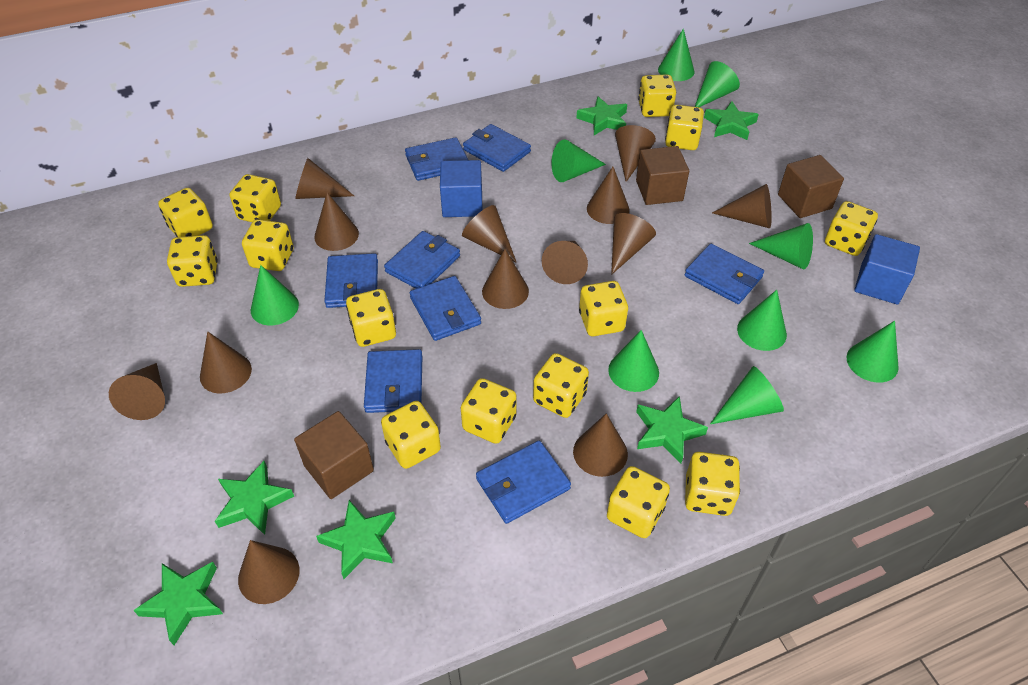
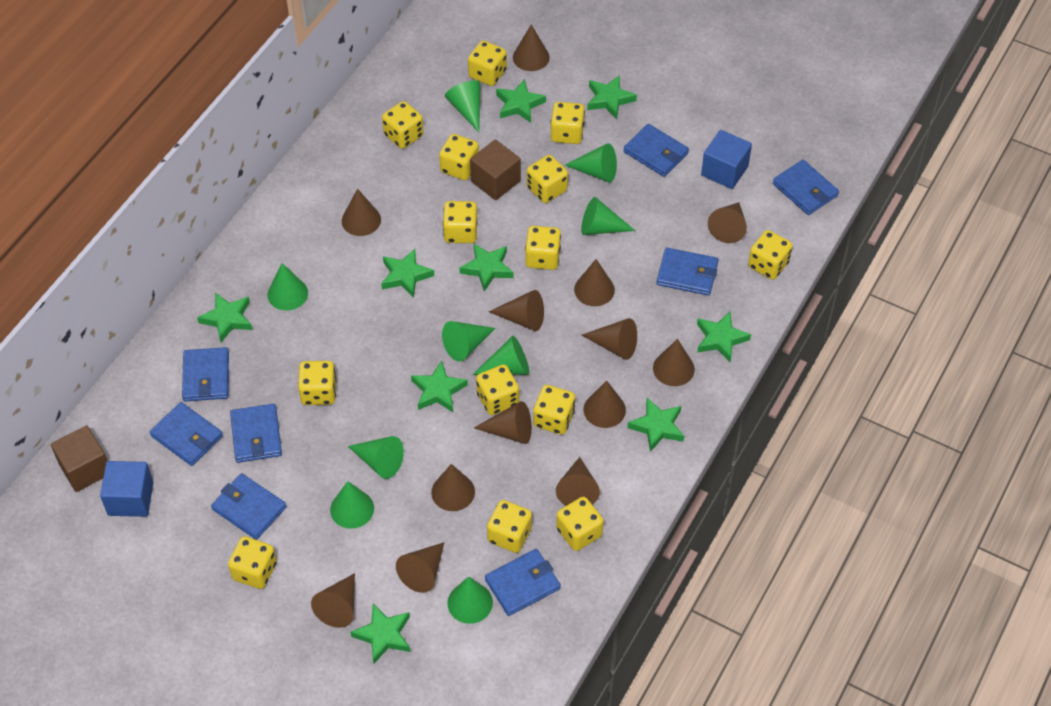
brown cube: [294,411,374,499] [636,146,689,205] [778,155,844,218] = 3 -> [51,425,107,492] [470,139,521,200] = 2
green star: [133,562,223,645] [215,461,294,535] [316,500,396,579] [577,96,627,135] [636,396,708,464] [704,101,759,140] = 6 -> [197,293,253,342] [350,603,410,664] [381,249,434,298] [411,360,468,412] [459,244,514,291] [496,79,546,123] [587,75,637,119] [627,398,684,452] [697,312,751,362] = 9

